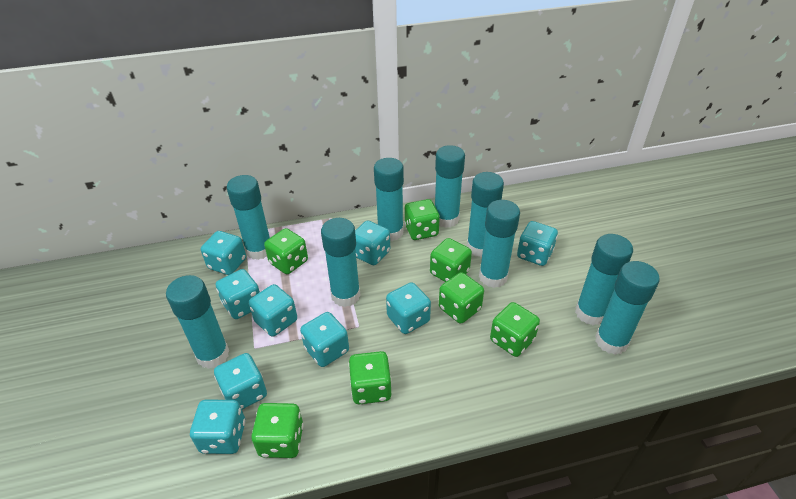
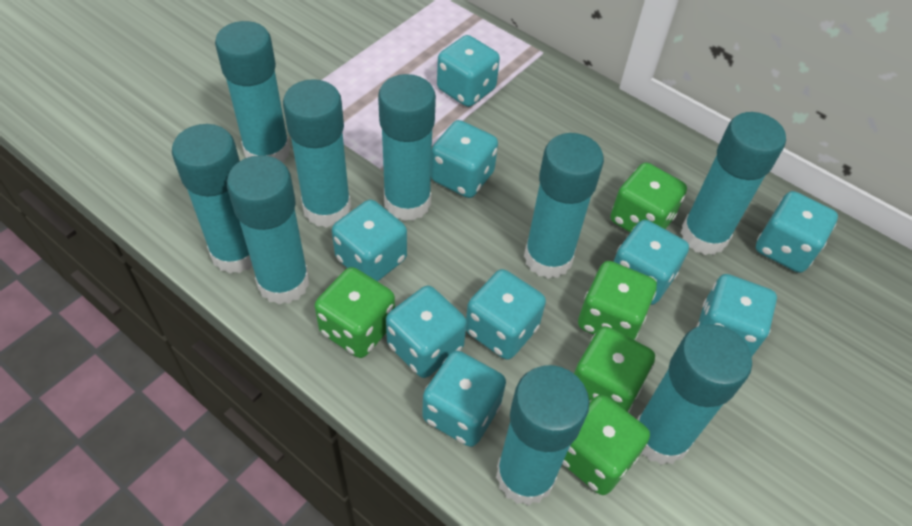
green dice: [251,403,303,458] [264,228,308,274] [349,351,391,404] [405,199,440,240] [430,238,472,282] [439,272,484,324] [490,302,540,357] = 7 -> [315,267,395,358] [562,395,650,495] [574,326,655,413] [578,261,657,340] [610,162,687,233] = 5

